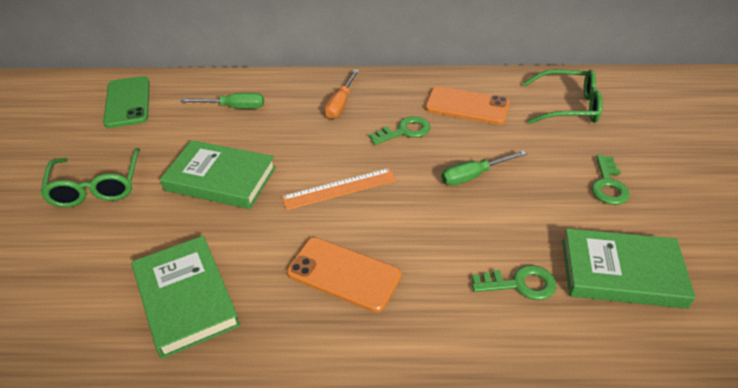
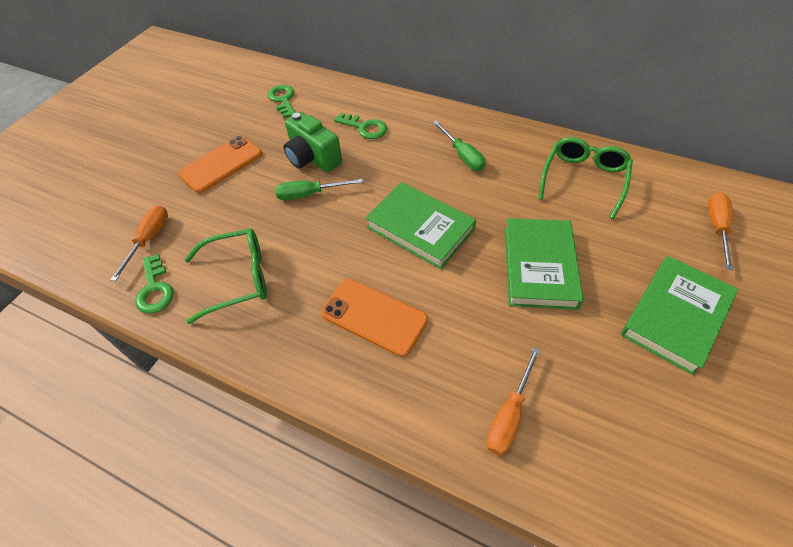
green camera: none = 0 -> [284,112,342,173] = 1
green phone: [103,76,149,128] = 1 -> none = 0
orange ruler: [281,168,397,210] = 1 -> none = 0
orange screwdriver: [325,69,359,119] = 1 -> [110,205,168,281] [486,347,541,456] [708,193,733,271] = 3

